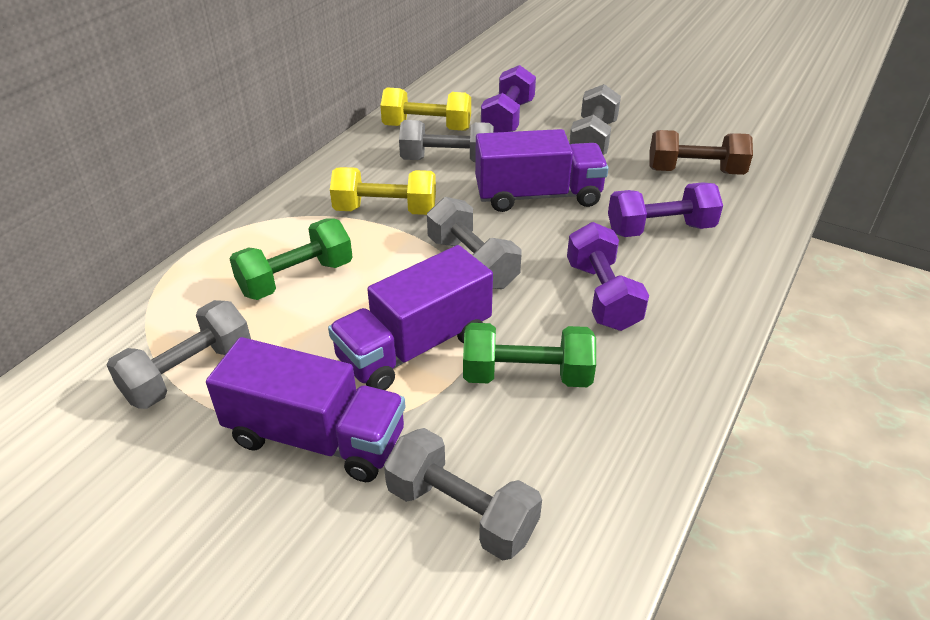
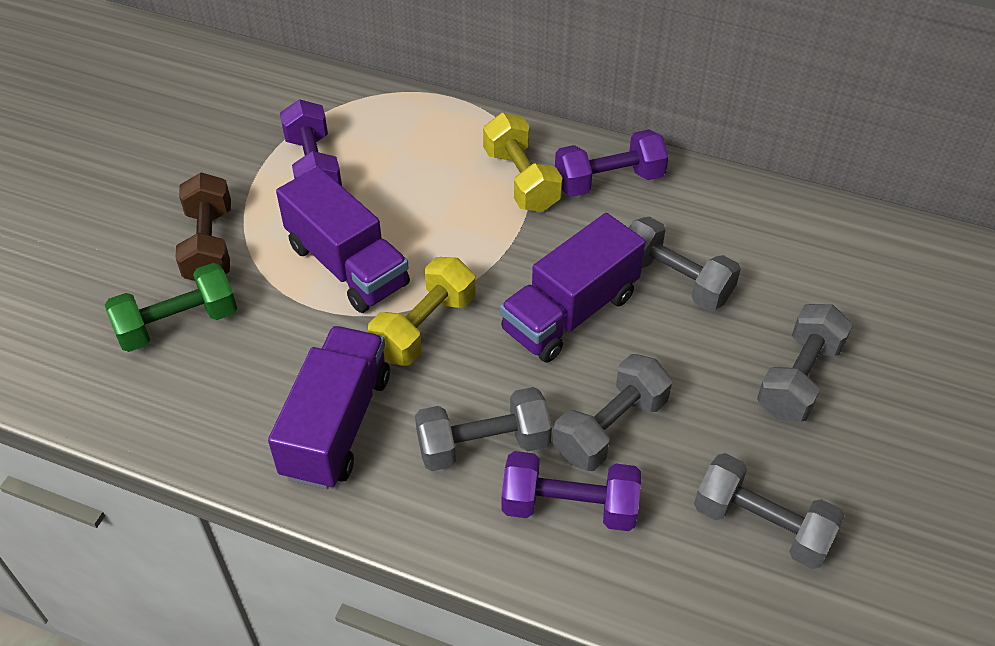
green dumbbell: [230,219,353,300] [463,323,596,387] = 2 -> [105,263,237,352] = 1

